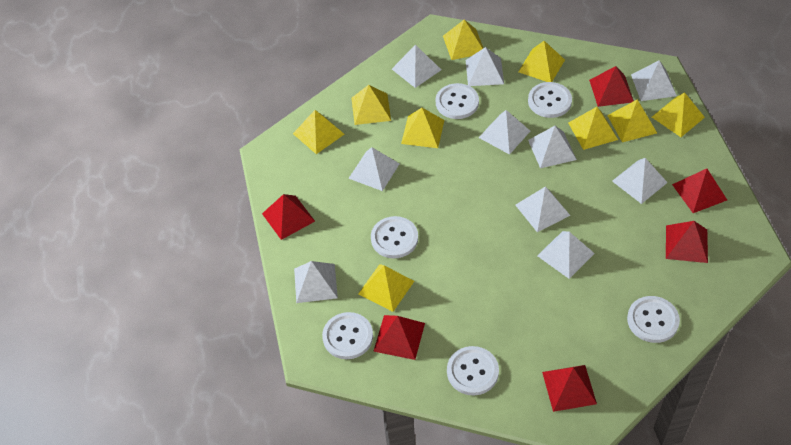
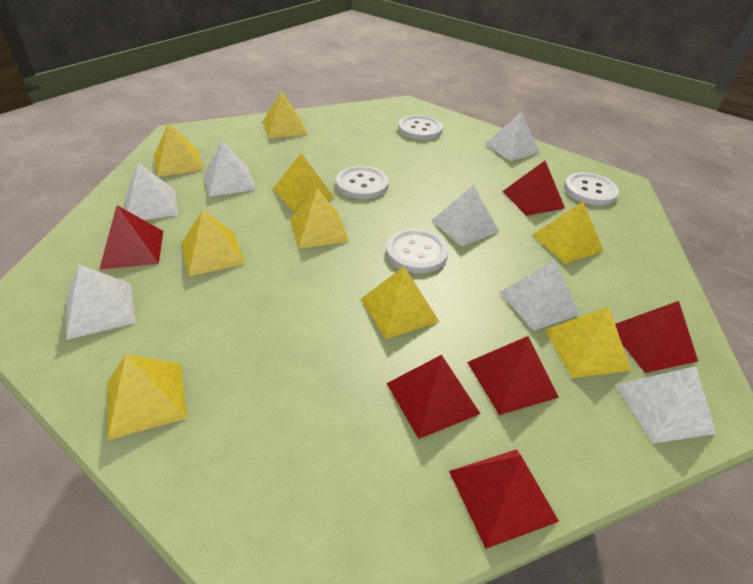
white button: [322,312,373,359] [371,216,418,258] [436,83,479,119] [447,346,499,395] [528,82,572,118] [627,296,680,343] = 6 -> [336,166,389,199] [386,229,448,274] [398,115,443,140] [564,173,619,206] = 4
white pyramid: [294,261,338,303] [348,147,400,191] [392,44,441,88] [466,47,504,86] [479,110,530,155] [515,187,570,232] [528,126,577,168] [537,231,595,279] [612,158,668,204] [631,60,677,101] = 10 -> [66,265,136,340] [125,163,178,220] [204,141,256,197] [431,185,499,246] [485,112,540,161] [499,260,580,331] [615,366,716,444] = 7

